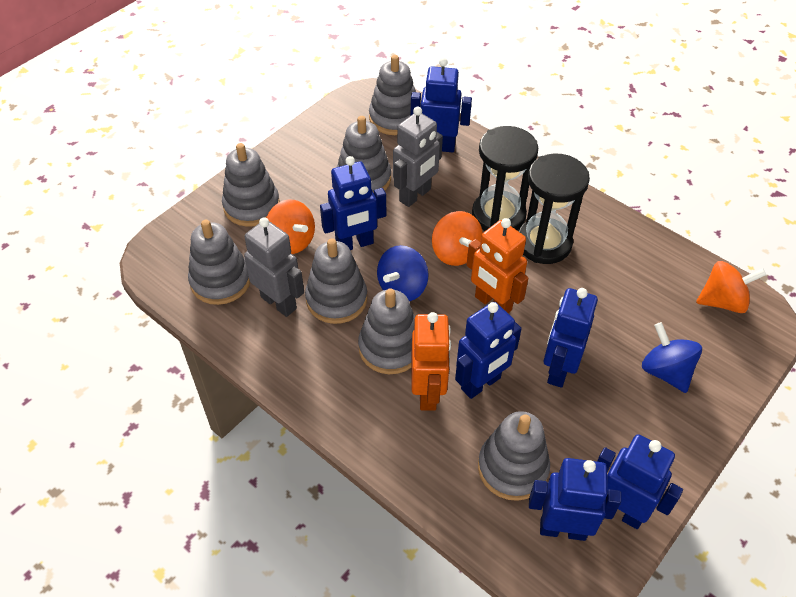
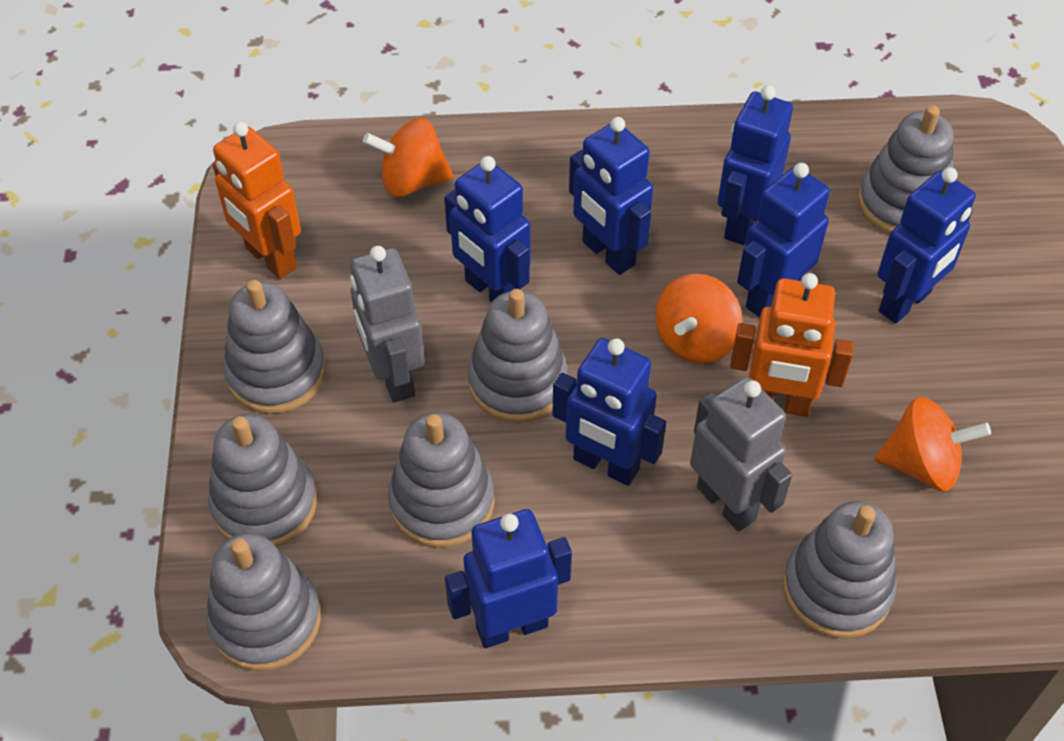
black hourglass: [472,126,538,231] [518,153,590,264] = 2 -> none = 0
blue robot: [320,156,386,250] [410,58,472,153] [455,302,522,399] [529,458,621,541] [544,288,598,388] [597,434,683,529] = 6 -> [444,156,530,303] [445,509,572,648] [552,338,666,486] [569,117,653,275] [718,85,793,245] [737,163,830,318] [878,167,976,324] = 7
blue spinning top: [377,245,428,301] [642,322,702,393] = 2 -> none = 0

